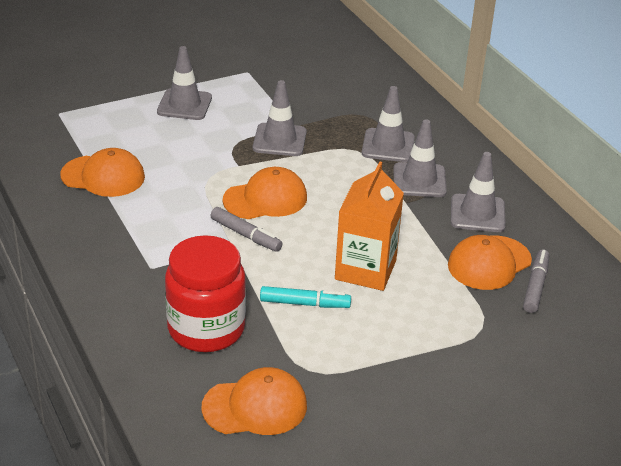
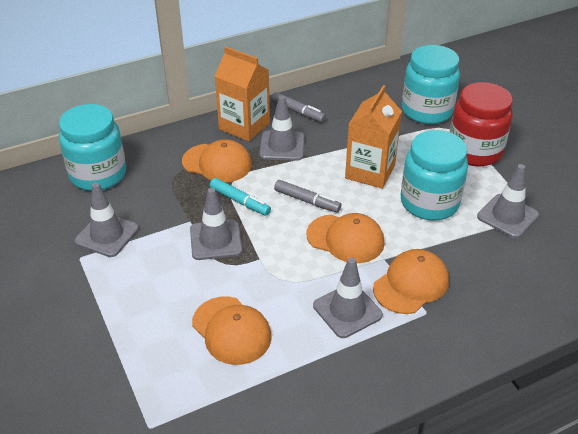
orange carton: [335,161,404,291] = 1 -> [215,46,270,142] [345,85,402,189] = 2
turquoise jar: none = 0 -> [59,104,126,191] [401,130,468,221] [402,45,460,124] = 3

